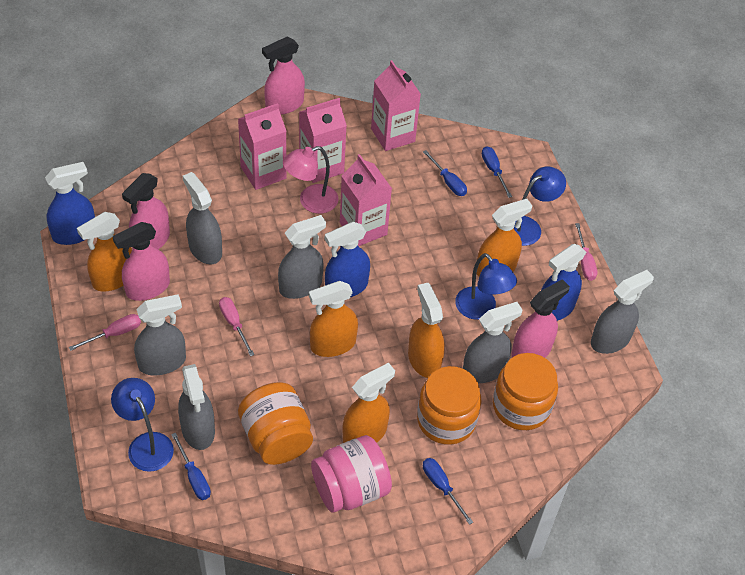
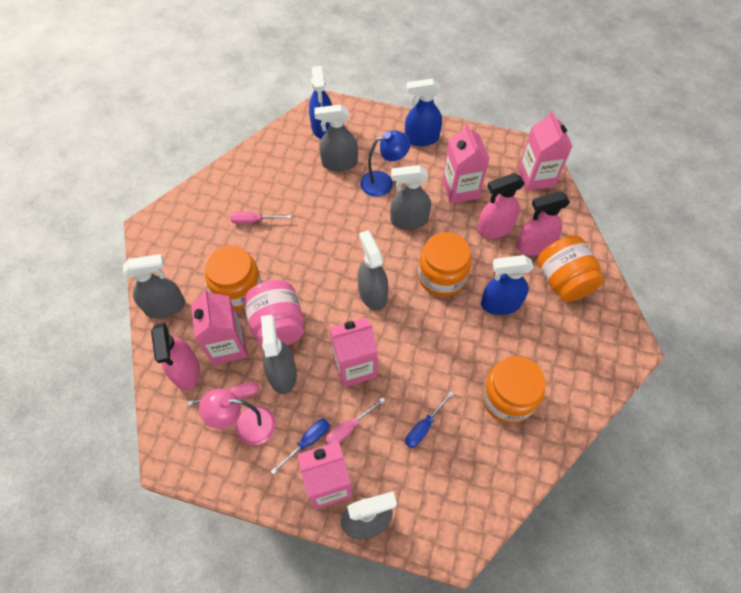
blue lamp: [111,378,174,472] [455,253,517,320] [514,166,566,246] = 3 -> [360,130,411,197] = 1
blue screwdriver: [171,433,211,500] [423,150,467,196] [423,458,473,525] [482,146,512,198] = 4 -> [271,419,330,475] [405,391,454,448] = 2
orange jar: [238,382,313,465] [417,366,481,445] [493,353,558,430] = 3 -> [205,245,262,310] [418,232,472,297] [481,356,546,423] [537,235,604,302] = 4
orange spray bottle: [77,212,132,291] [309,281,358,357] [342,363,395,443] [408,283,445,378] [477,199,532,277] = 5 -> none = 0
pink carton: [238,103,287,190] [299,98,347,183] [340,154,392,246] [371,60,421,151] = 4 -> [191,289,248,365] [297,441,353,509] [329,318,378,388] [442,123,489,204] [518,110,573,191] = 5
pink spray bottle: [113,222,170,301] [122,173,170,249] [262,37,305,115] [512,279,570,358] = 4 -> [151,323,200,390] [477,173,525,239] [517,191,570,256] = 3

